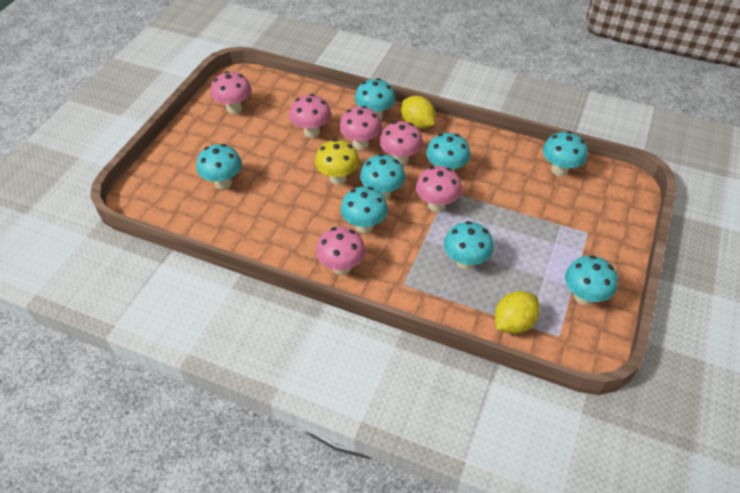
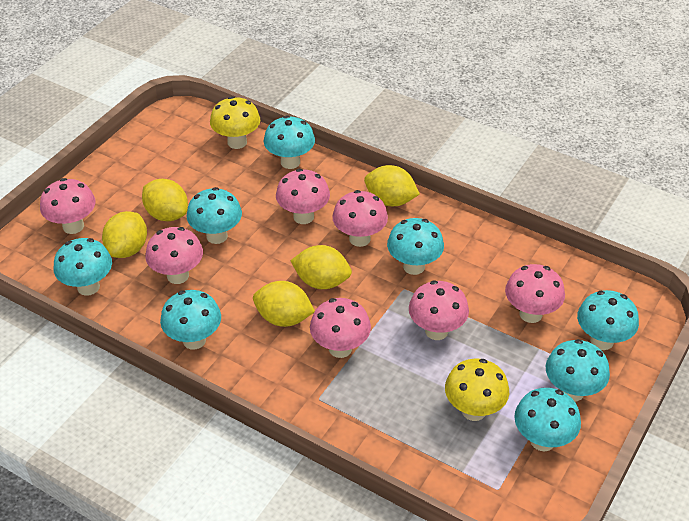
pink mushroom: [211,71,251,114] [289,94,331,138] [316,227,366,275] [339,106,382,150] [380,121,423,165] [416,166,462,212] = 6 -> [40,178,95,234] [145,227,203,284] [276,169,330,224] [310,298,371,358] [332,190,388,247] [409,280,469,340] [505,264,565,323] = 7
yellow lemon: [401,96,435,129] [495,291,540,334] = 2 -> [102,211,147,258] [142,179,188,221] [253,281,315,327] [290,245,352,289] [364,165,420,206] = 5
yellow mushroom: [315,139,359,185] = 1 -> [210,96,260,149] [445,358,509,421] = 2

